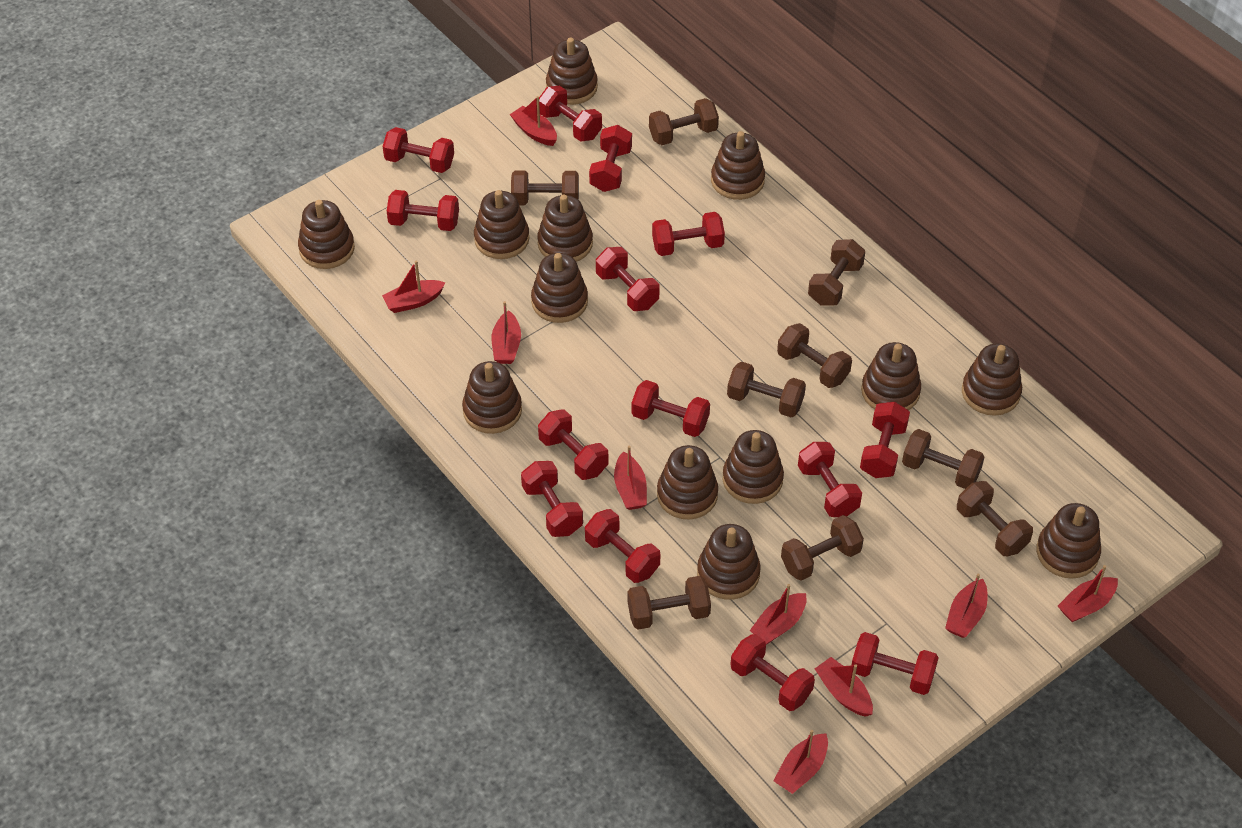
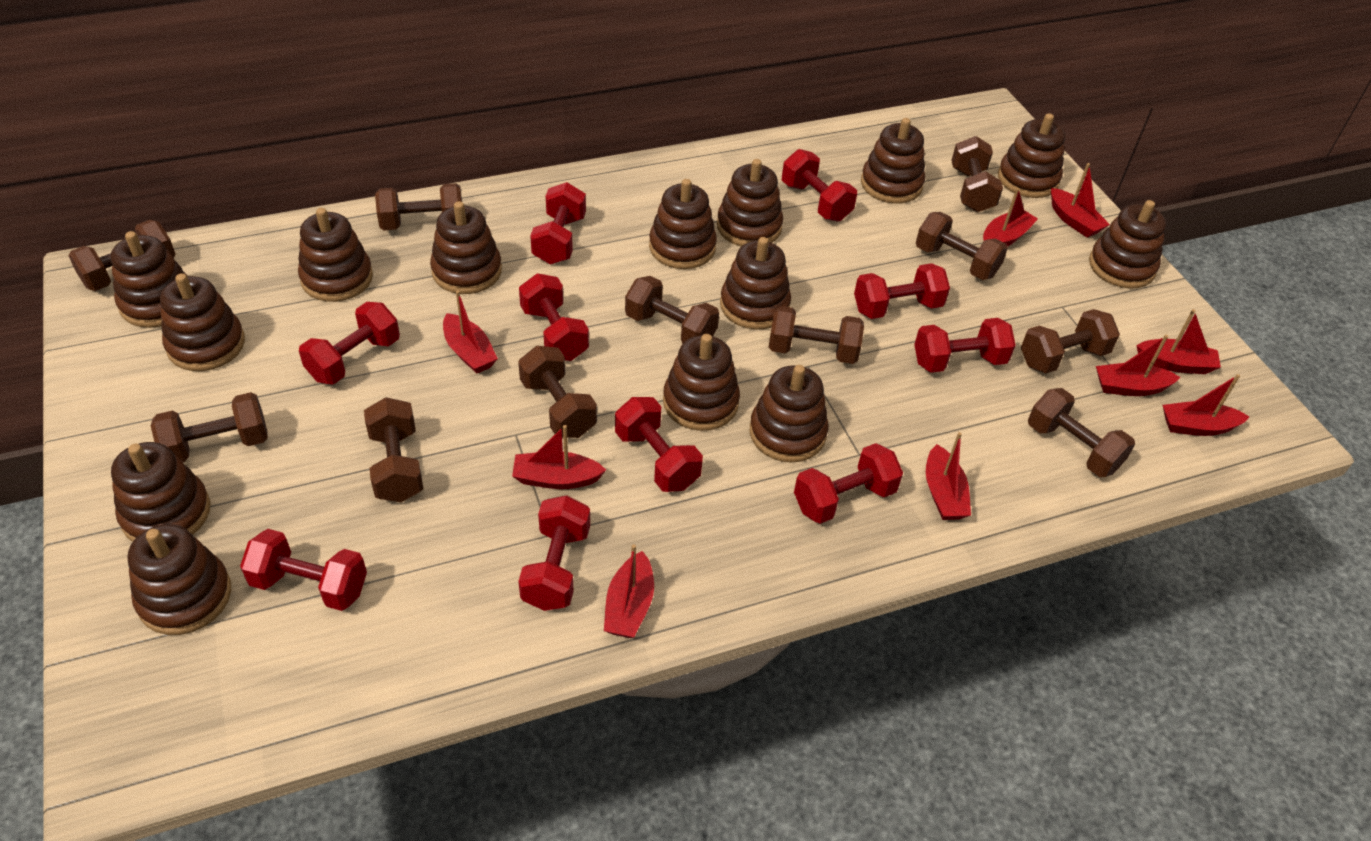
brown dumbbell: [511,170,579,205] [627,576,711,630] [649,98,719,145] [727,362,806,418] [777,323,852,388] [781,515,864,581] [808,239,865,306] [902,429,984,489] [957,481,1033,556] = 9 -> [68,220,175,291] [151,392,268,462] [364,397,423,502] [375,183,462,230] [518,346,597,438] [625,276,719,344] [769,306,864,364] [916,212,1008,280] [951,136,1003,212] [1021,309,1120,374] [1028,388,1135,477] = 11
brown stacking toy: [298,200,355,269] [462,361,522,434] [474,190,529,259] [531,253,588,323] [537,195,593,262] [546,37,598,105] [657,445,718,520] [697,524,761,600] [711,131,765,200] [723,430,784,504] [861,342,921,410] [962,344,1022,416] [1036,503,1101,579] = 13 -> [111,231,187,328] [111,442,210,542] [127,524,231,635] [160,273,245,371] [298,208,373,302] [430,201,502,294] [649,179,717,269] [663,334,740,431] [717,159,783,247] [720,237,791,329] [750,365,828,463] [861,118,925,204] [998,113,1065,198] [1089,200,1166,288] = 14
red dumbbell: [383,127,454,173] [387,190,459,231] [521,461,583,537] [538,409,609,480] [539,86,602,142] [585,509,660,583] [589,125,632,192] [596,247,660,311] [631,380,710,437] [652,212,725,256] [730,634,815,711] [798,442,862,517] [852,632,939,695] [860,402,910,478] = 14 -> [240,529,367,611] [299,302,400,384] [518,495,590,611] [519,273,589,361] [530,182,586,264] [615,397,703,492] [782,149,857,222] [794,443,903,524] [854,263,950,319] [914,318,1016,373] = 10

